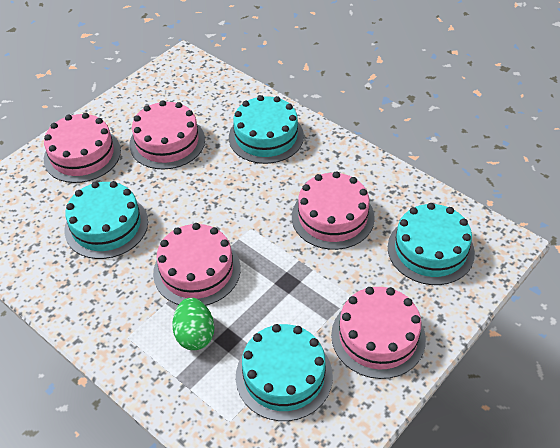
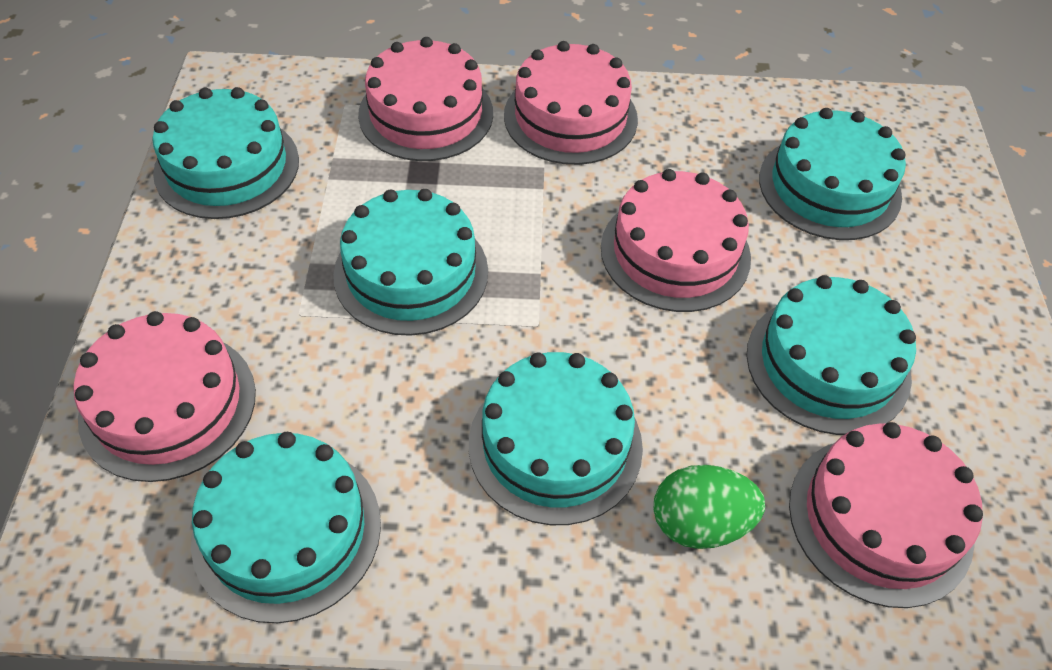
turquoise cake: [65,181,148,259] [229,95,304,164] [236,324,333,421] [388,203,475,285] = 4 -> [152,87,299,219] [191,432,381,623] [333,189,488,336] [469,352,643,525] [747,275,916,435] [759,108,906,240] = 6

